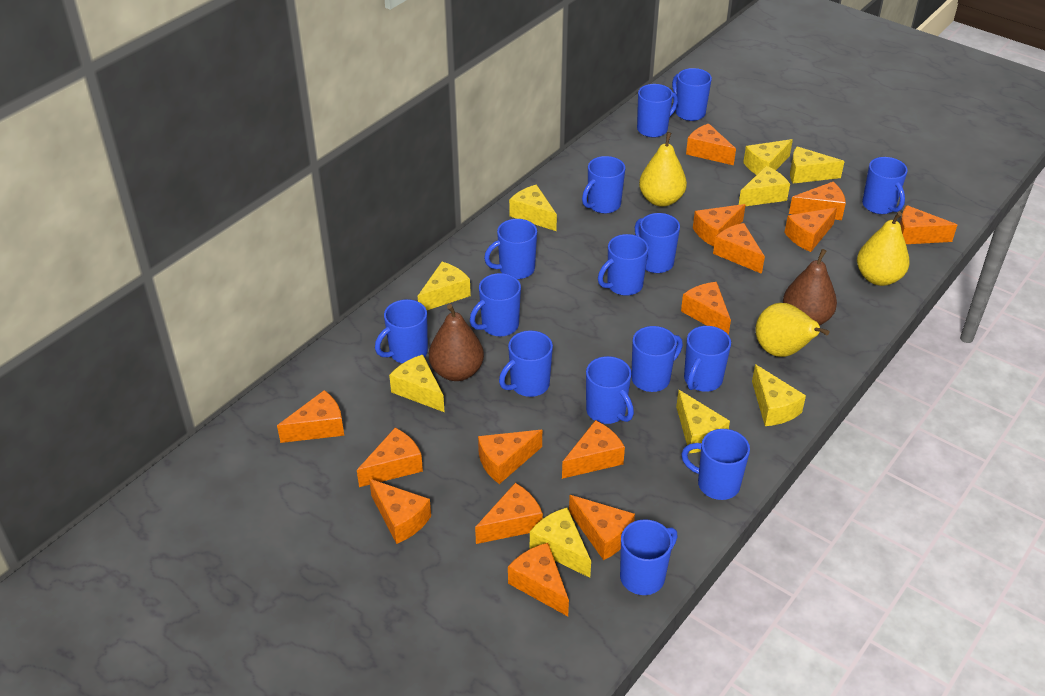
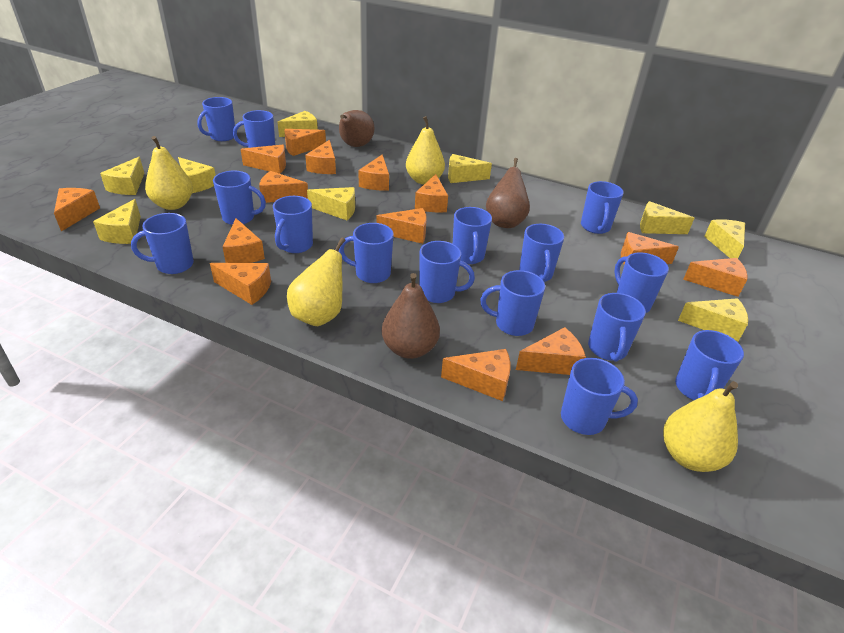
brown pear: [429,304,484,381] [783,249,837,325] = 2 -> [339,110,374,147] [382,273,440,359] [486,158,530,228] = 3
orange cheese: [277,390,344,443] [357,428,423,487] [369,479,431,544] [475,483,543,544] [478,430,542,484] [508,543,569,616] [562,420,625,479] [569,495,635,560] [681,282,731,335] [686,123,736,165] [693,204,746,247] [713,223,765,274] [784,207,837,252] [789,182,846,220] [900,205,957,244] = 15 -> [54,188,100,232] [210,263,271,305] [223,218,265,263] [241,145,286,174] [259,171,308,203] [284,129,326,156] [305,140,336,174] [358,154,389,191] [377,208,427,244] [415,174,448,213] [441,349,511,401] [516,327,586,375] [621,232,679,265] [683,258,748,297] = 14
yellow pear: [639,132,687,207] [755,303,829,357] [857,212,910,286] = 3 -> [145,136,193,210] [287,237,346,326] [406,116,445,185] [663,381,738,472] = 4

